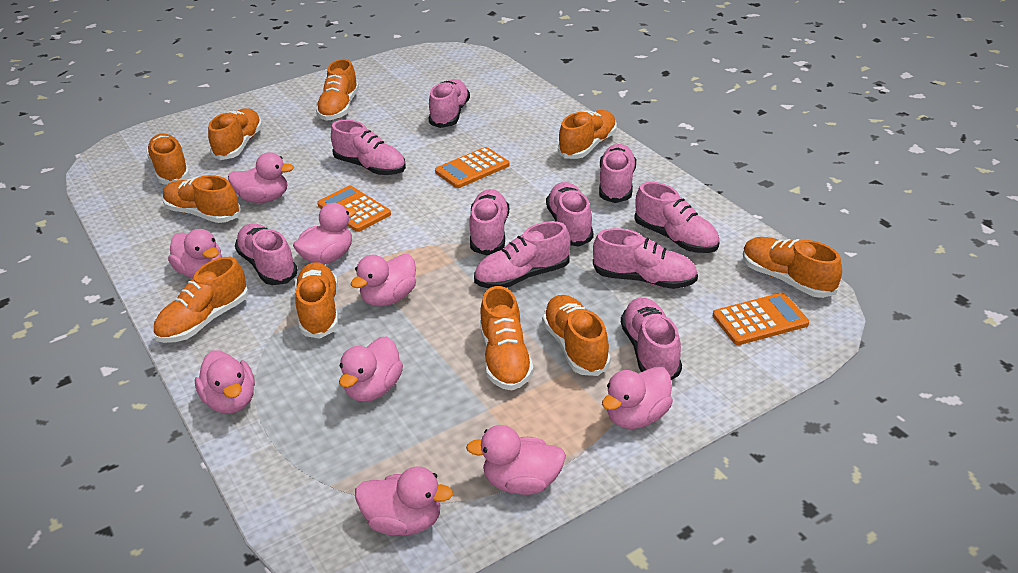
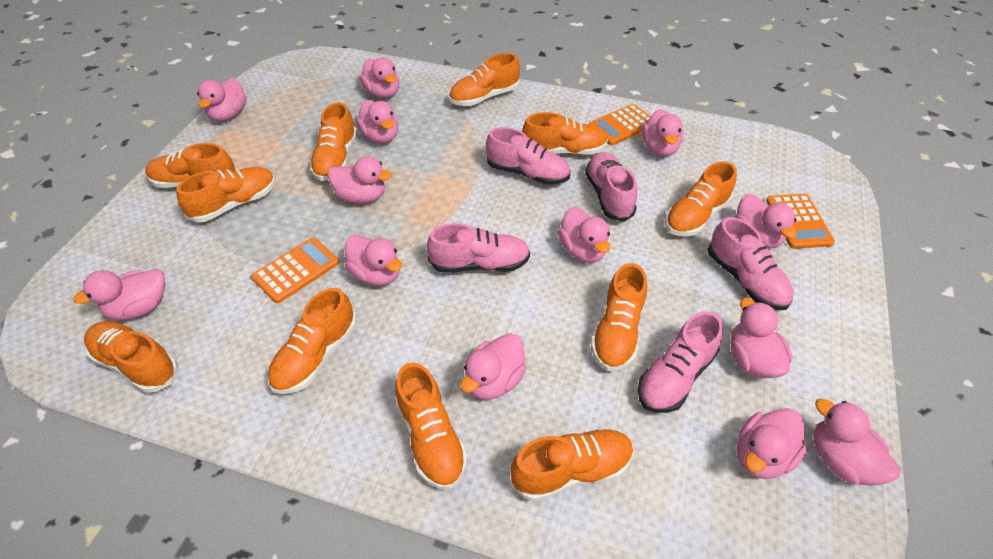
orange shoe: [146,133,190,184] [153,257,249,343] [163,175,241,223] [208,108,262,160] [295,262,338,339] [316,59,359,121] [480,286,534,390] [542,295,611,376] [558,110,617,159] [743,237,842,298] = 10 -> [84,321,179,393] [145,143,235,188] [176,167,275,222] [268,288,356,394] [309,102,357,181] [395,362,468,490] [449,53,520,106] [510,428,633,501] [522,112,608,155] [591,263,647,371] [665,161,737,236] = 11
pink duck: [168,229,222,278] [195,350,255,414] [228,152,294,203] [293,203,357,264] [339,336,403,402] [351,254,416,306] [355,467,453,536] [466,425,566,495] [602,366,673,429] = 9 -> [73,269,165,320] [197,77,247,121] [328,156,392,204] [345,235,402,286] [356,100,398,143] [360,57,399,98] [460,334,527,400] [558,207,610,263] [642,109,684,157] [730,298,793,378] [735,194,797,249] [737,408,808,479] [814,398,900,486] = 13
pink shoe: [235,224,298,285] [331,120,406,175] [429,79,470,128] [469,189,509,255] [474,221,571,288] [546,182,593,247] [593,228,698,289] [599,144,636,203] [621,298,682,380] [634,182,719,253] = 10 -> [427,223,530,273] [486,127,570,185] [585,152,637,222] [638,311,723,413] [708,217,794,310] = 5

